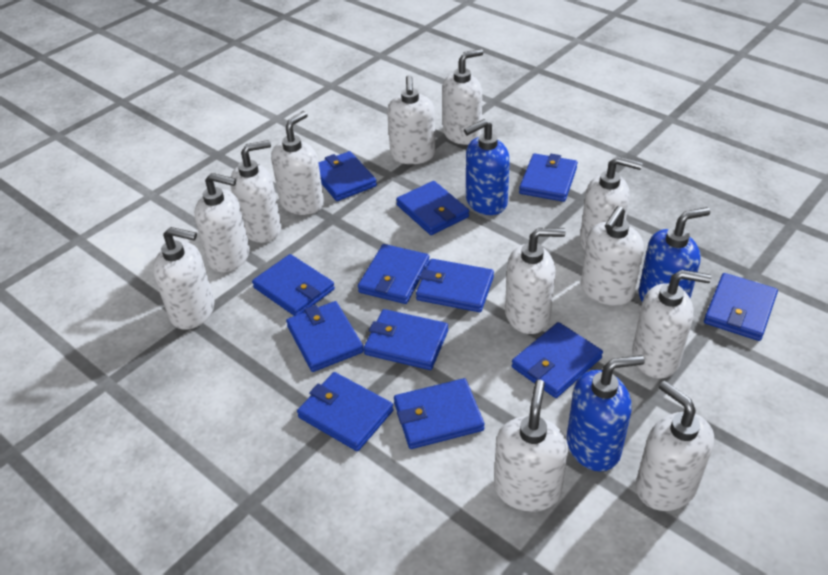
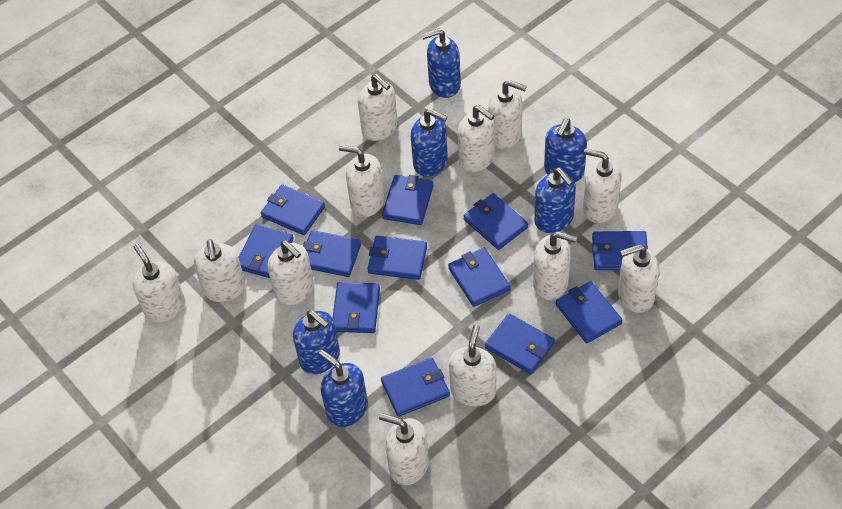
blue soap dispenser: [464,119,510,215] [567,355,644,472] [639,207,710,302] = 3 -> [293,310,340,374] [319,350,368,427] [411,108,448,177] [421,28,461,98] [534,168,576,233] [544,118,587,182] = 6

